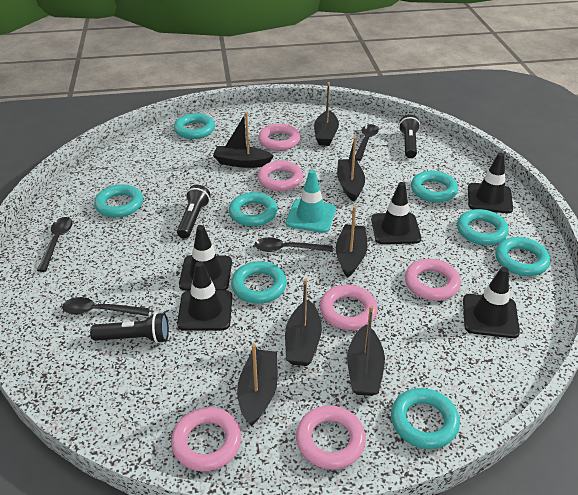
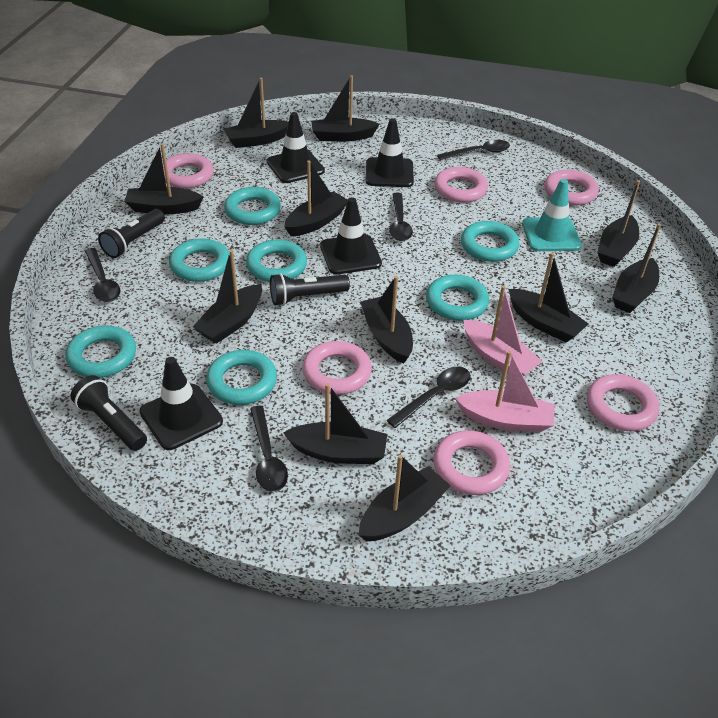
black boat: [213,112,274,168] [237,344,278,426] [285,279,322,366] [314,82,339,146] [336,206,368,278] [337,137,365,202] [347,306,385,396] = 7 -> [124,143,203,214] [193,250,262,344] [224,78,289,148] [283,383,387,464] [284,160,348,236] [311,75,379,142] [359,454,451,541] [360,276,413,364] [508,252,588,343] [597,180,640,267] [612,223,661,313] = 11
black spoon: [37,217,73,272] [62,297,150,316] [255,237,333,252] [355,124,379,161] = 4 -> [85,248,121,302] [250,406,288,492] [387,367,471,428] [389,193,413,241] [437,140,510,160] = 5
black traffic cone: [177,261,232,331] [179,225,232,291] [371,182,421,244] [463,267,520,338] [468,153,513,213] = 5 -> [139,357,223,450] [267,112,325,183] [320,197,382,275] [366,119,414,187] = 4
pink boat: none = 0 -> [455,351,555,433] [463,285,543,376] = 2
turquoise ring: [94,184,143,218] [174,113,215,139] [229,192,277,226] [231,261,287,304] [391,388,460,449] [411,171,458,203] [457,209,509,245] [495,237,550,276] = 8 -> [65,325,136,378] [169,238,230,282] [206,350,277,405] [224,187,281,225] [246,239,307,282] [426,274,489,321] [461,221,520,262] = 7

